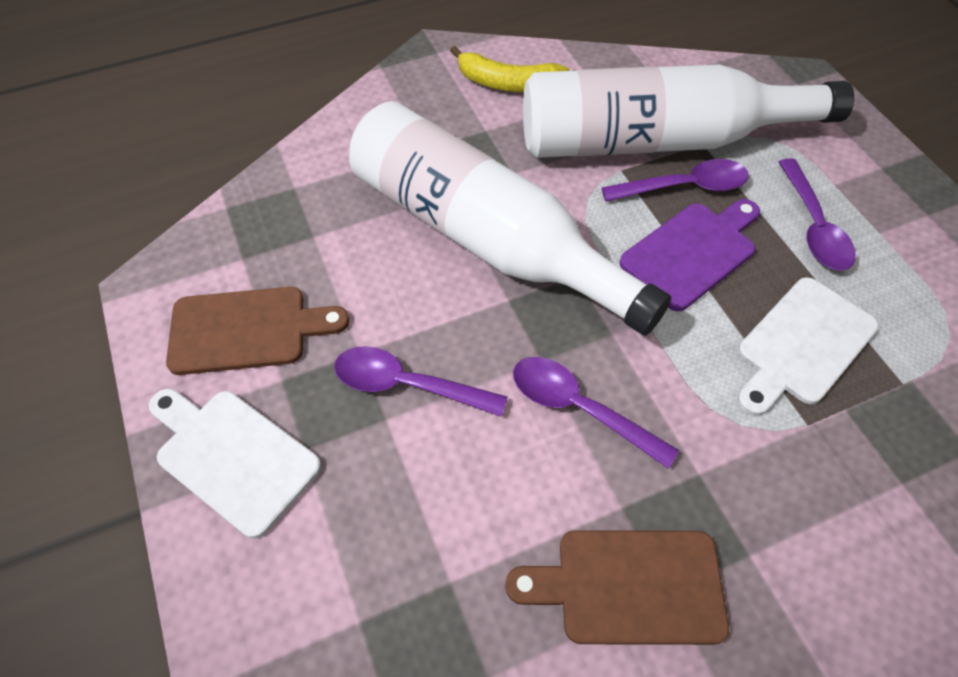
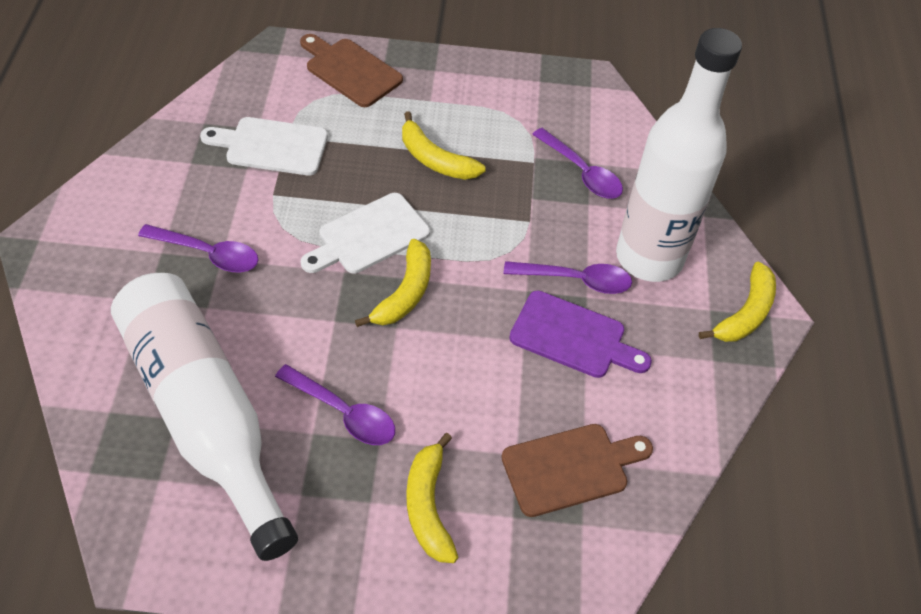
yellow banana: [450,46,569,92] = 1 -> [355,239,431,327] [402,111,486,180] [406,433,458,563] [699,262,776,342] = 4

